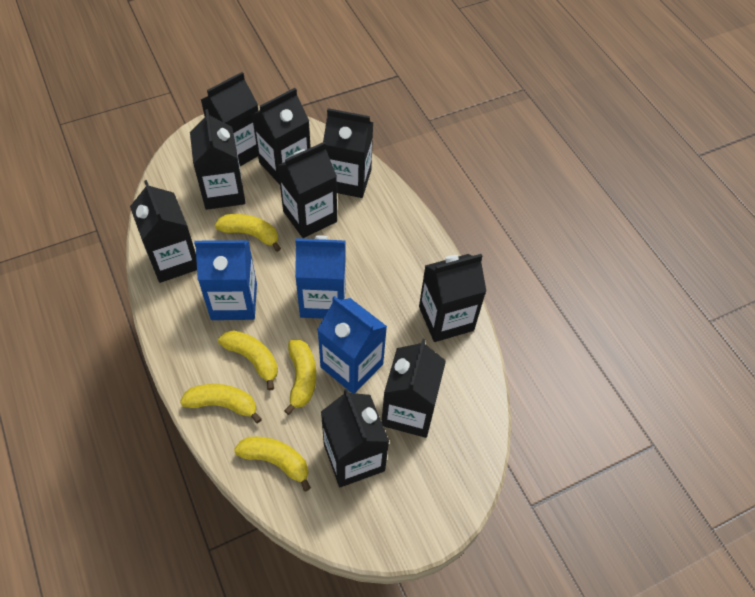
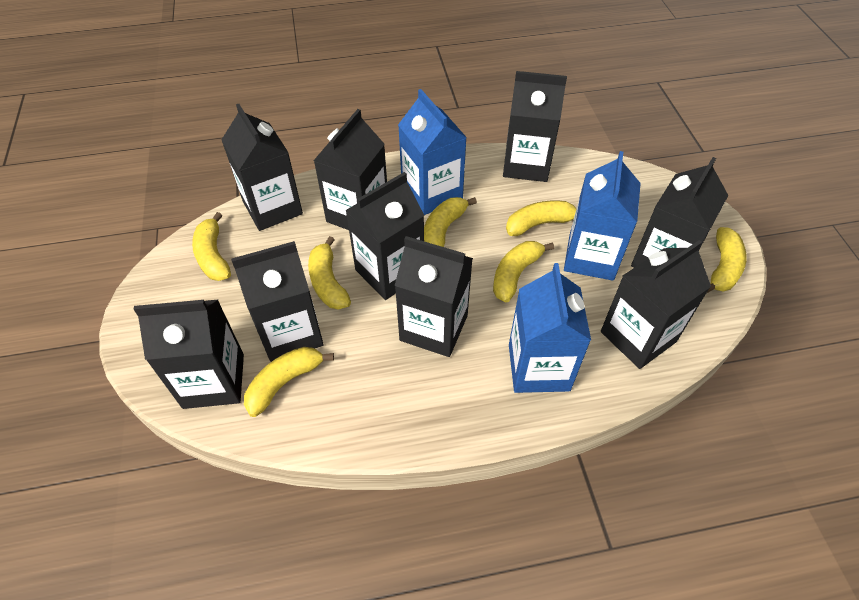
yellow banana: [180,384,262,423] [215,214,281,252] [218,330,278,391] [234,437,311,491] [284,340,316,415] = 5 -> [192,212,231,281] [244,347,334,417] [308,236,351,310] [424,197,477,247] [493,241,554,302] [506,201,576,236] [707,227,747,293] = 7

